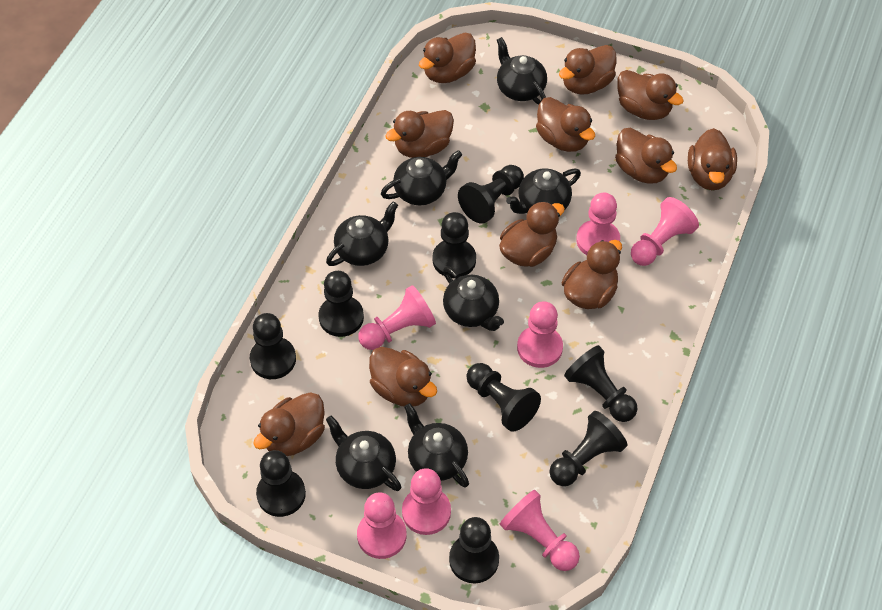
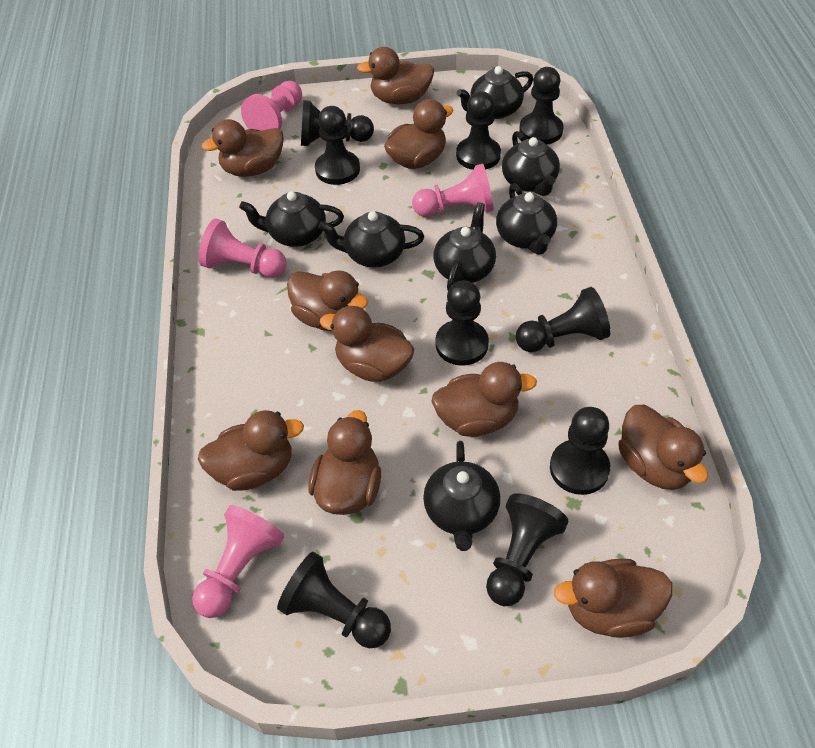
brown duck: [253,392,325,456] [369,347,437,407] [385,110,454,158] [419,33,476,83] [499,201,565,267] [536,97,595,152] [559,45,616,95] [562,240,622,309] [615,128,677,183] [617,70,684,120] [688,128,737,190] = 11 -> [198,410,304,491] [202,119,284,177] [287,271,368,331] [308,410,381,515] [320,306,415,382] [357,47,434,104] [384,99,453,169] [431,362,537,437] [554,558,673,638] [618,405,708,490] = 10
pink pawn: [357,492,407,559] [358,285,436,350] [402,468,451,535] [500,490,580,571] [517,301,563,368] [576,193,620,255] [631,197,699,266] = 7 -> [192,505,284,618] [199,218,287,278] [241,81,302,131] [412,164,494,217] = 4

